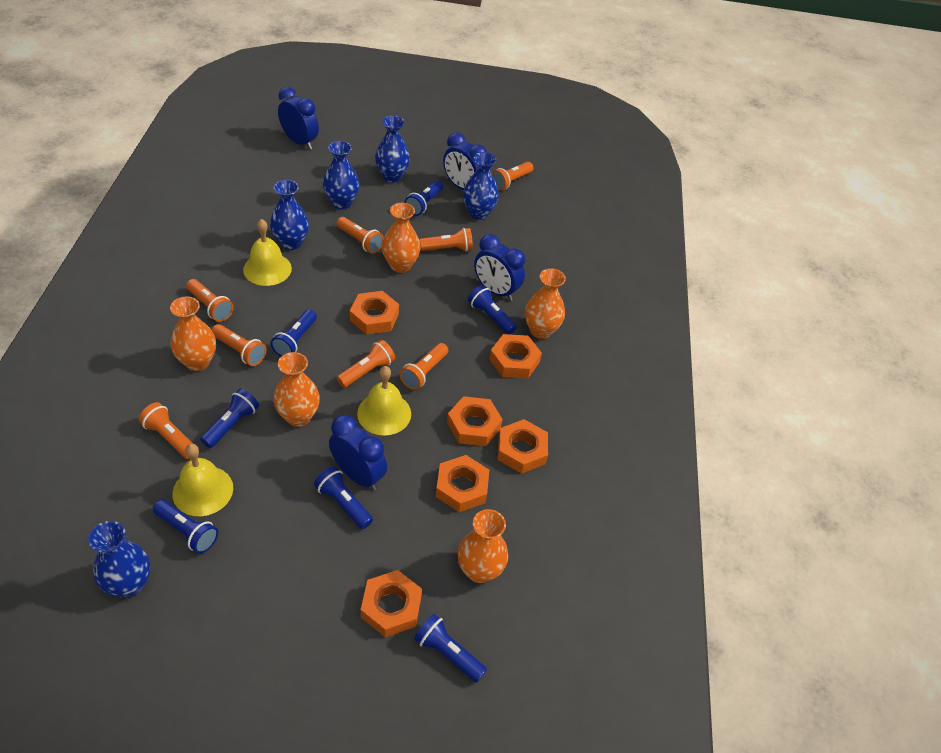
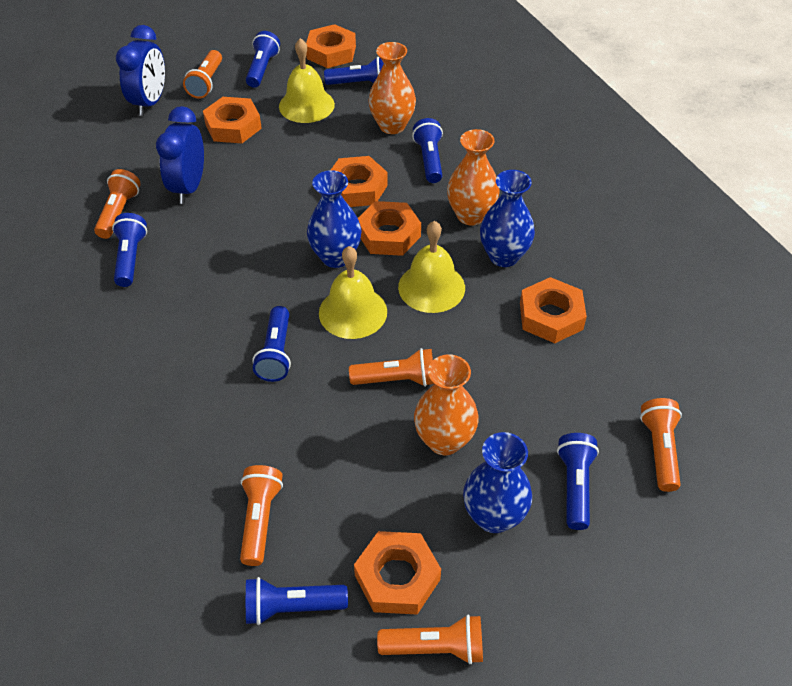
blue clock: [278,87,319,150] [329,415,387,490] [443,132,487,190] [474,234,525,301] = 4 -> [116,25,165,116] [156,106,204,204] = 2
blue vase: [88,521,151,598] [270,180,309,250] [323,141,359,209] [375,115,410,183] [463,152,499,220] = 5 -> [307,170,362,268] [463,432,532,533] [480,170,535,267] = 3
orange flashlight: [139,402,193,459] [186,279,234,322] [212,324,266,366] [337,217,384,254] [337,340,395,388] [400,343,448,390] [419,228,473,251] [492,162,534,190] = 8 -> [94,169,141,239] [183,50,222,98] [240,465,283,566] [349,348,435,387] [377,615,483,664] [640,398,682,492] = 6
orange vase: [170,296,216,371] [273,352,320,427] [382,203,421,273] [458,509,508,583] [525,268,566,339] = 5 -> [368,42,416,134] [414,354,479,455] [447,129,500,226] = 3

